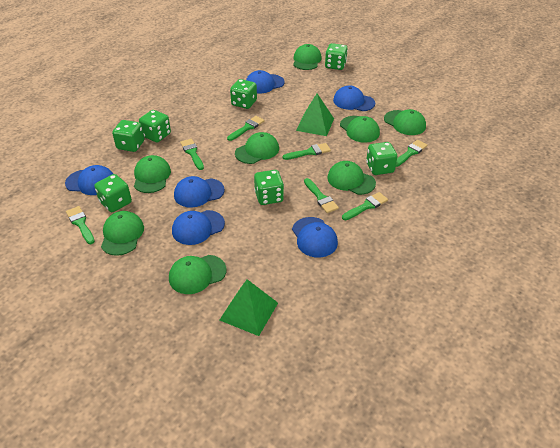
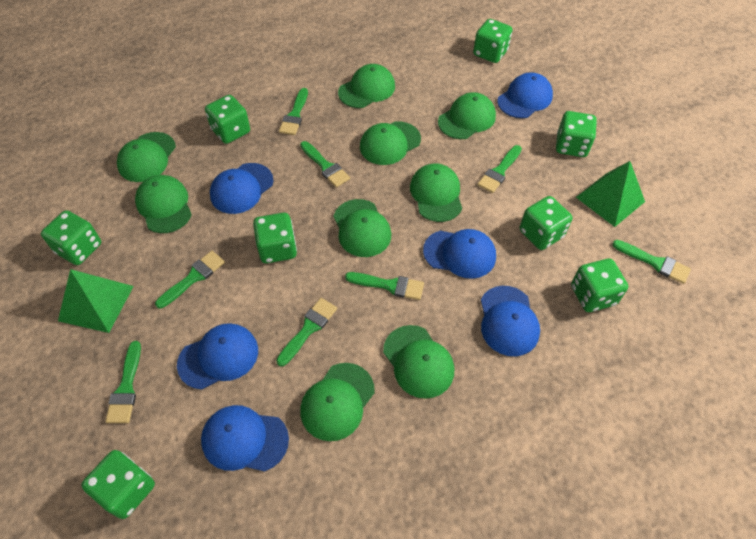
green brush: [66,206,95,244] [180,139,204,170] [227,116,265,141] [283,143,331,160] [304,178,339,213] [342,192,388,220] [396,140,427,167] = 7 -> [105,341,141,423] [155,251,225,309] [276,298,337,366] [279,88,308,135] [300,141,350,187] [345,272,424,300] [477,145,522,193] [612,240,691,284] = 8
green cap: [101,211,144,256] [134,155,171,193] [169,255,227,294] [235,132,279,164] [293,44,322,70] [327,161,376,195] [340,116,380,143] [384,109,426,135] = 8 -> [117,132,176,182] [135,175,192,233] [300,363,375,441] [334,199,391,257] [338,64,395,108] [360,121,421,165] [383,325,454,399] [410,163,462,222] [438,92,496,139] = 9
green dice: [94,174,132,212] [112,120,144,152] [139,110,171,143] [230,79,257,109] [254,170,284,205] [325,43,348,70] [366,142,398,175] = 7 -> [41,210,101,265] [81,450,155,519] [205,95,250,144] [253,213,297,263] [473,19,513,63] [520,196,573,250] [556,111,597,157] [571,259,628,312] = 8

